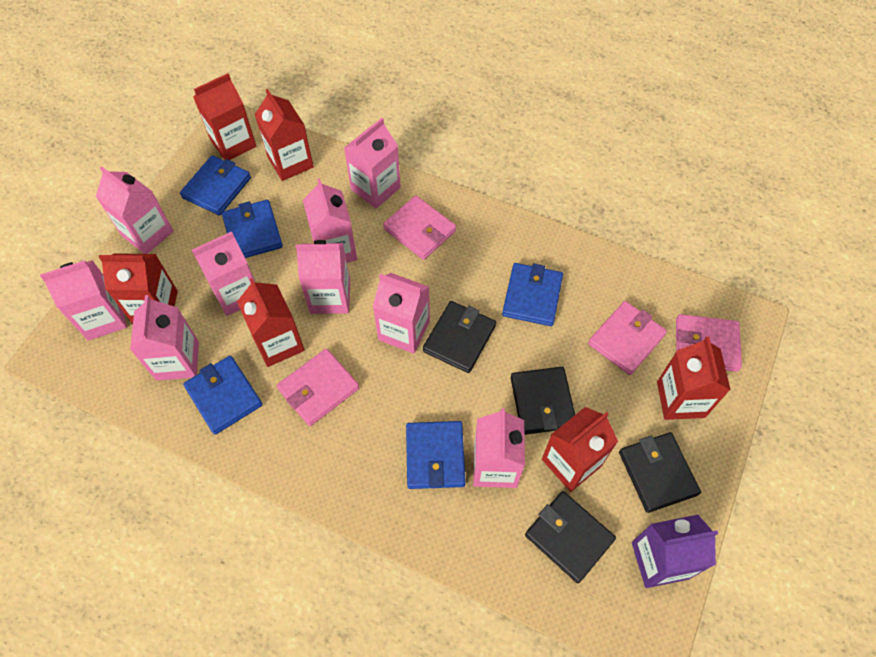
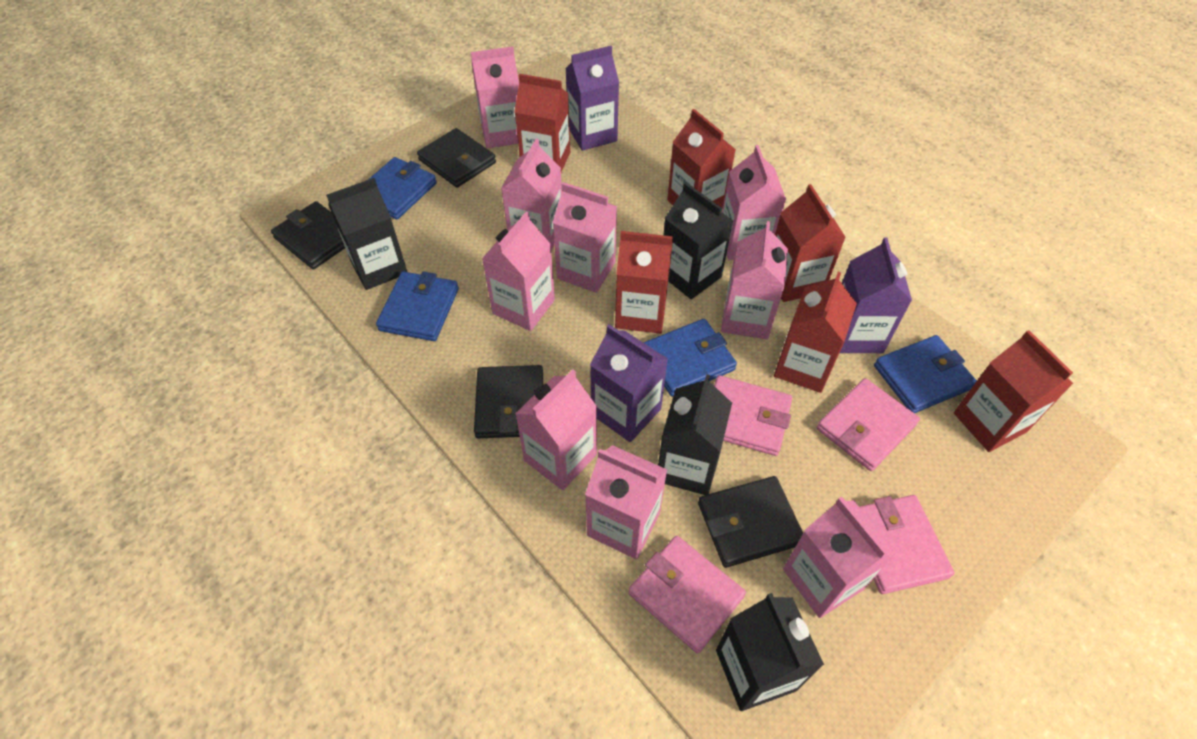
black carton: none = 0 -> [326,178,407,290] [658,374,732,495] [664,182,733,299] [716,593,824,711] = 4
blue wallet: [180,155,251,216] [183,356,262,435] [222,200,283,258] [406,421,466,489] [502,263,563,326] = 5 -> [368,157,437,219] [376,271,459,341] [643,319,737,397] [874,335,977,413] = 4
purple carton: [632,515,718,588] = 1 -> [566,46,619,151] [590,325,668,442] [840,238,912,353] = 3

